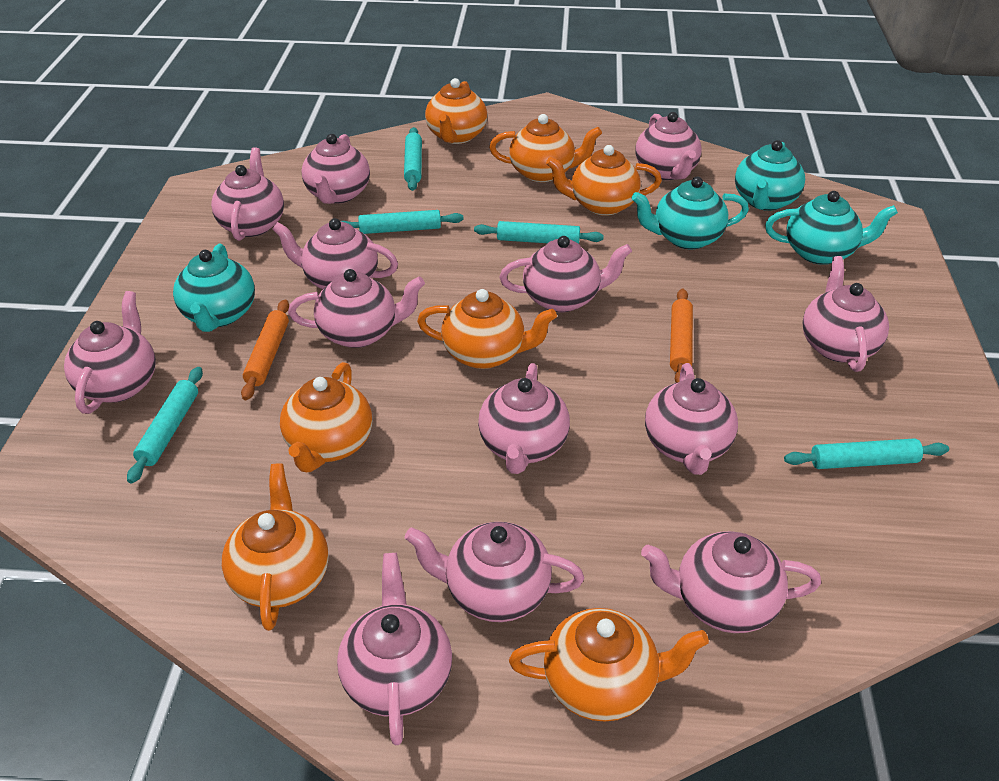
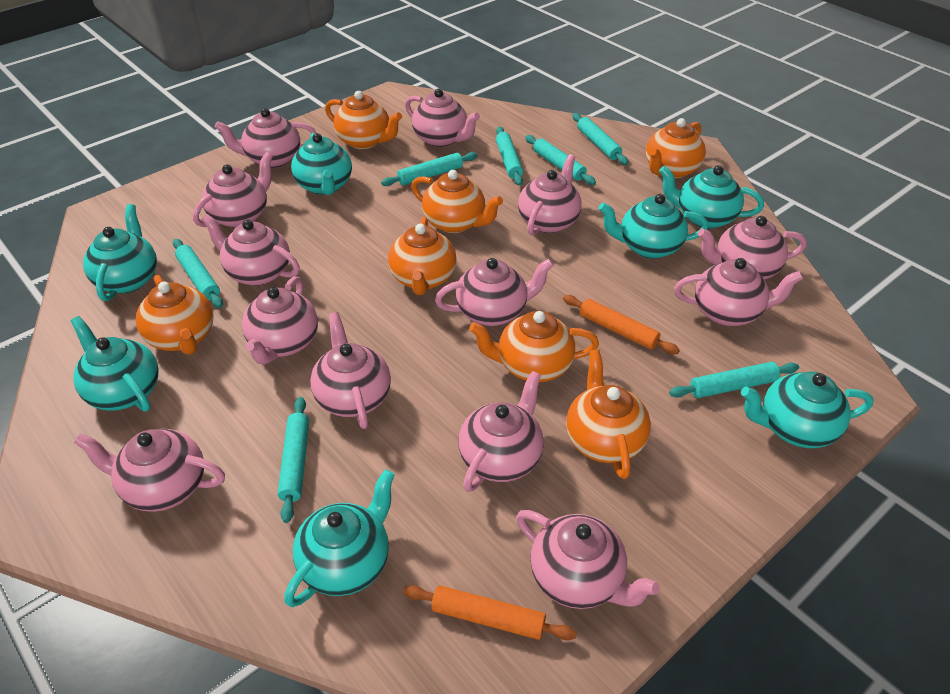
turquoise rolling pin: [127,367,203,483] [340,210,464,234] [404,127,422,191] [474,221,604,244] [784,438,949,469] = 5 -> [173,239,223,308] [278,397,309,523] [381,152,478,186] [496,127,523,186] [525,135,596,185] [572,113,628,165] [669,362,799,398] = 7
turquoise teapot: [173,244,255,332] [632,177,749,249] [735,140,805,211] [765,191,898,265] = 4 -> [71,316,159,412] [83,204,157,301] [284,469,395,607] [291,133,352,195] [599,194,708,259] [659,165,764,229] [741,371,873,448] = 7

